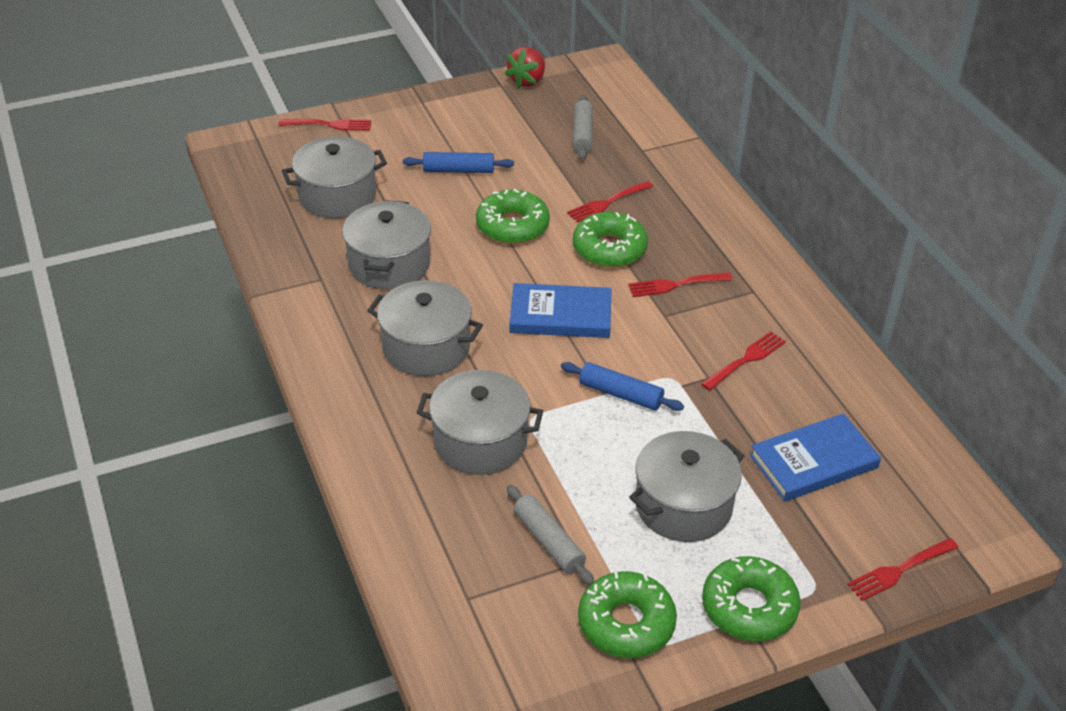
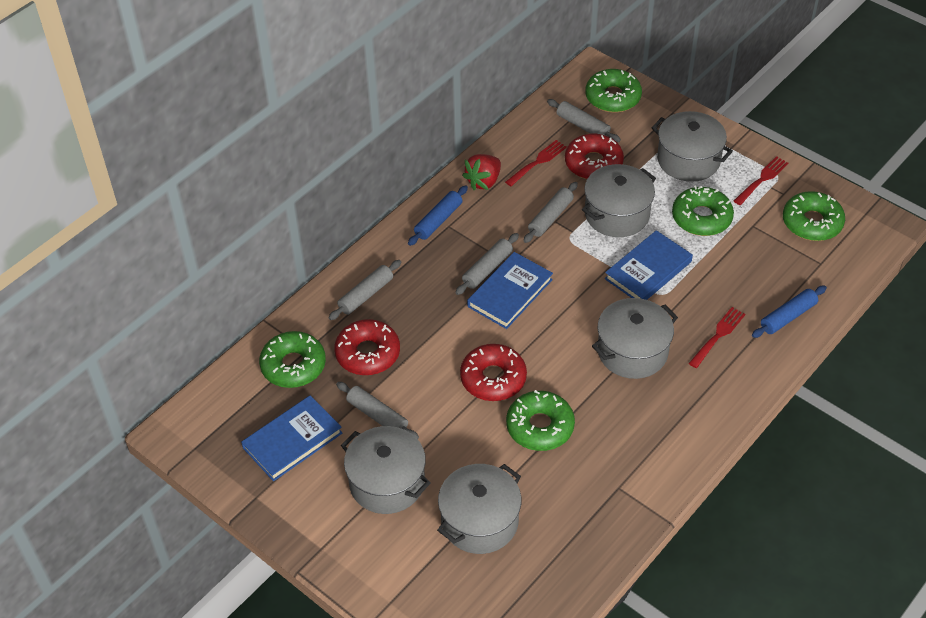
blue book: [509,283,612,338] [750,413,881,501] = 2 -> [241,395,342,481] [467,252,553,329] [605,230,693,300] = 3
green donut: [476,189,550,244] [573,212,648,268] [578,571,677,658] [702,556,801,642] = 4 -> [259,331,326,388] [506,390,575,451] [585,69,642,112] [672,186,734,236] [783,191,845,241] = 5
grey rolling pin: [507,485,594,585] [573,95,593,160] = 2 -> [329,260,401,320] [336,382,419,439] [455,233,519,295] [524,182,578,243] [547,99,621,142] = 5
red donut: none = 0 -> [334,319,400,375] [460,344,527,401] [565,134,624,179] = 3
red fork: [279,119,371,130] [567,181,653,222] [628,272,732,297] [701,332,786,391] [847,538,959,601] = 5 -> [505,140,567,186] [689,307,745,368] [734,156,788,205] = 3

